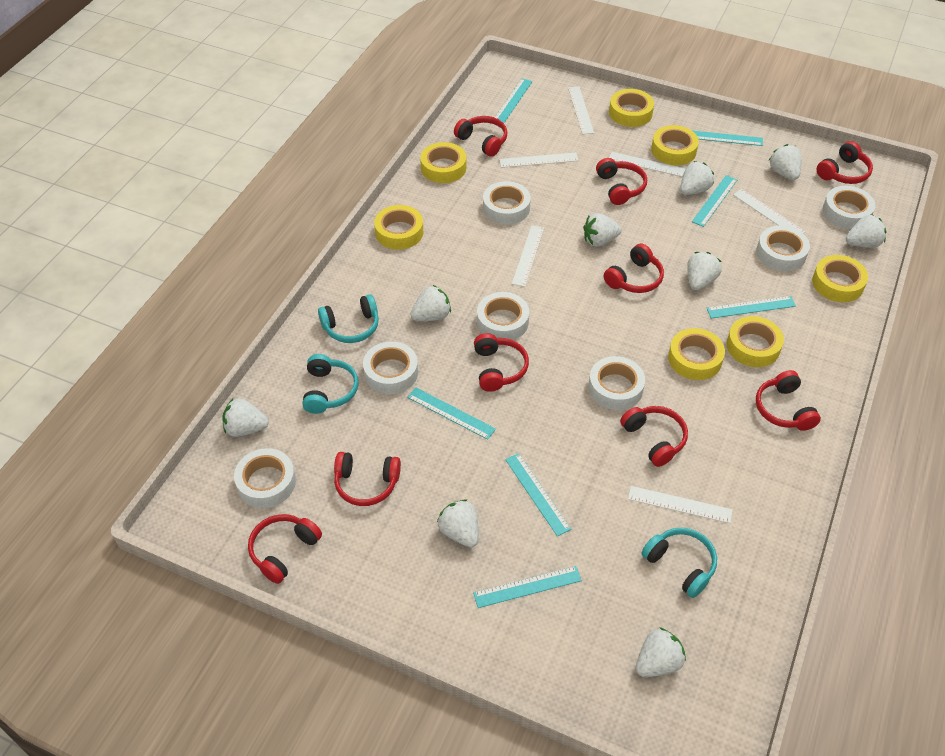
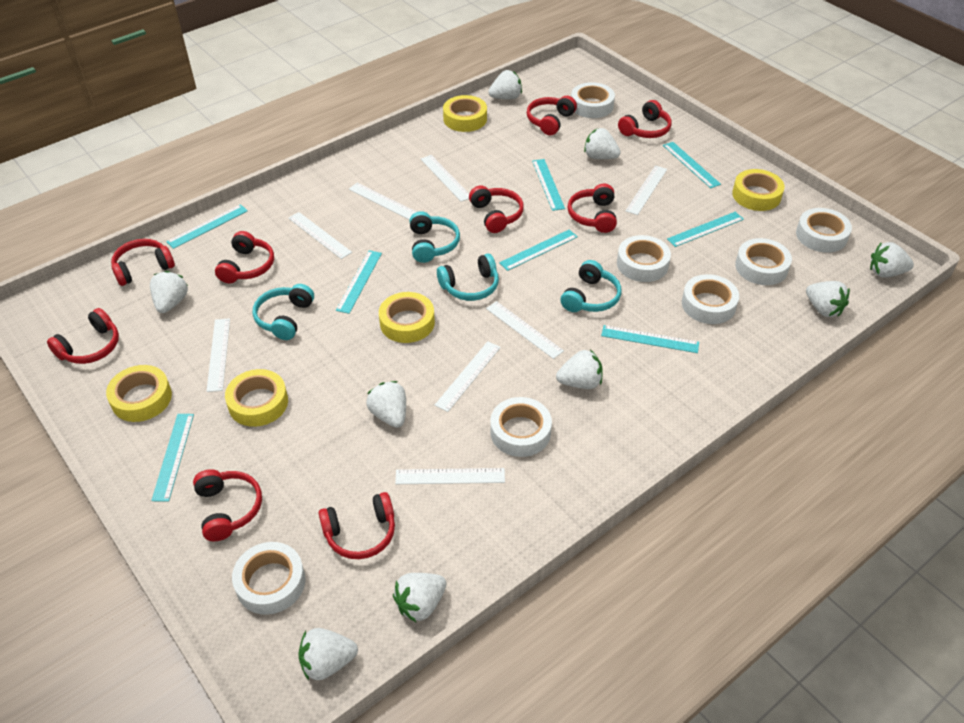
turquoise headphones: [302,354,359,414] [318,294,379,343] [641,528,717,598] = 3 -> [253,284,314,340] [410,211,460,263] [437,254,499,301] [561,260,621,312] = 4
turquoise ruler: [407,387,496,440] [473,566,582,608] [495,78,532,123] [505,453,571,536] [692,175,737,227] [693,131,763,146] [707,296,796,318] = 7 -> [151,414,194,502] [166,204,248,249] [336,250,382,314] [499,229,578,271] [532,159,565,211] [601,325,699,353] [663,142,721,188] [667,212,744,247] = 8
white ruler: [499,153,579,168] [512,225,544,287] [568,87,594,134] [609,152,685,177] [628,486,733,523] [733,189,805,234] = 6 -> [207,318,230,392] [288,212,352,259] [349,183,416,220] [395,468,505,484] [421,155,469,202] [434,341,501,412] [486,301,564,359] [625,166,667,215] = 8
yellow tape: [374,205,423,250] [420,142,466,183] [609,89,654,127] [651,125,699,165] [668,328,725,380] [727,316,784,367] [812,255,868,302] = 7 -> [106,365,172,422] [225,369,288,427] [379,292,435,343] [443,95,487,132] [732,169,785,211] = 5

